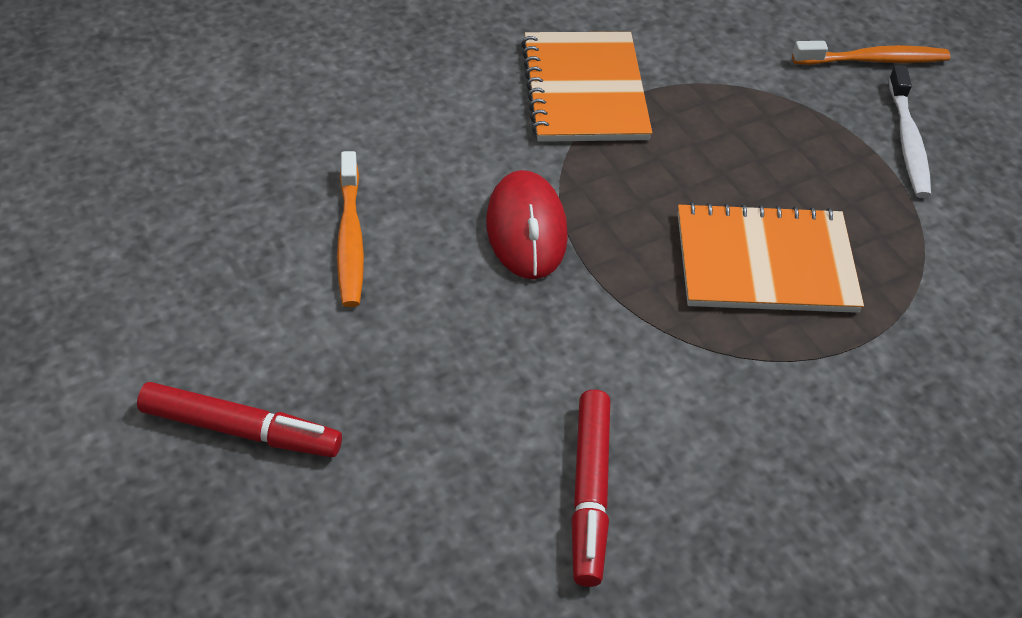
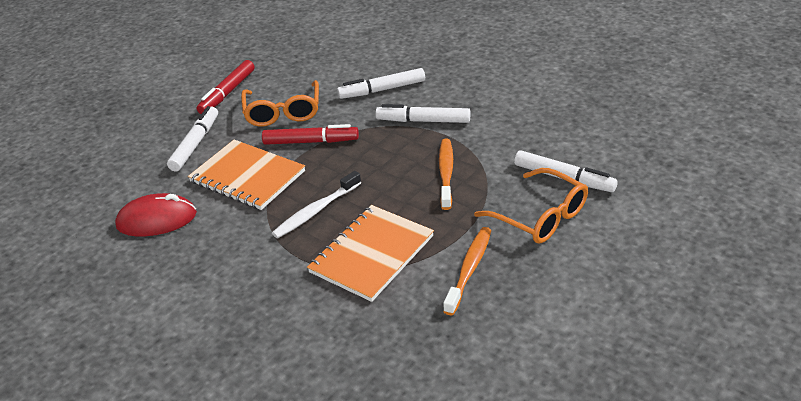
orange glasses: none = 0 -> [241,80,319,127] [474,168,588,244] = 2
white marker: none = 0 -> [167,106,218,172] [337,68,425,99] [375,104,470,123] [514,150,618,192] = 4

